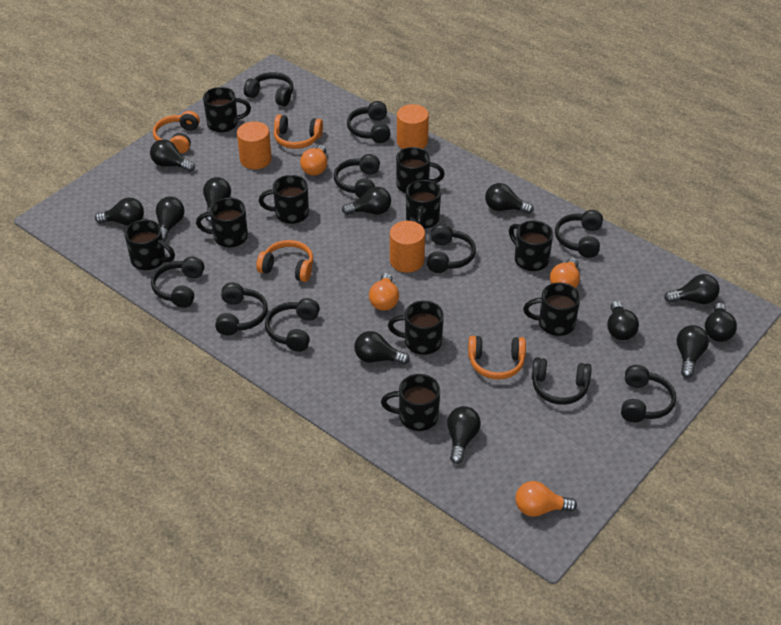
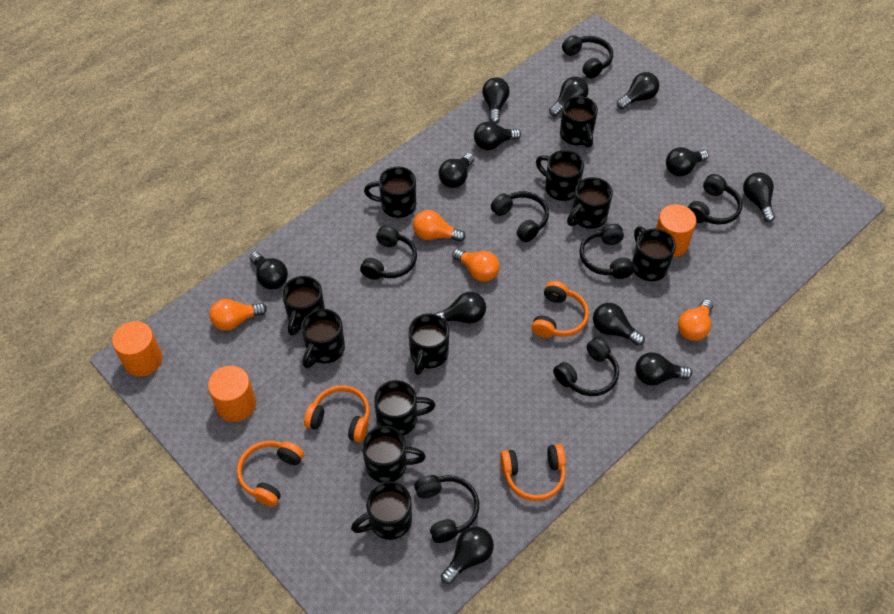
black headphones: [151,257,204,308] [215,283,268,336] [244,72,293,106] [265,298,320,352] [334,154,380,198] [347,101,391,143] [427,224,476,273] [532,357,592,405] [555,210,603,258] [621,365,676,422] = 10 -> [360,226,417,280] [414,475,479,543] [491,191,549,242] [553,337,619,396] [562,35,613,79] [579,224,634,279] [688,174,742,225] = 7
black mug: [124,220,175,270] [196,198,248,248] [203,87,251,132] [259,175,309,224] [381,374,440,431] [388,301,444,355] [396,147,445,194] [406,180,441,229] [509,220,553,271] [523,283,580,336] = 10 -> [282,276,325,336] [301,309,345,368] [351,481,412,540] [362,426,426,483] [364,167,416,218] [374,380,435,436] [408,314,449,375] [536,150,584,201] [560,96,598,148] [567,177,613,229] [632,227,676,281] = 11

